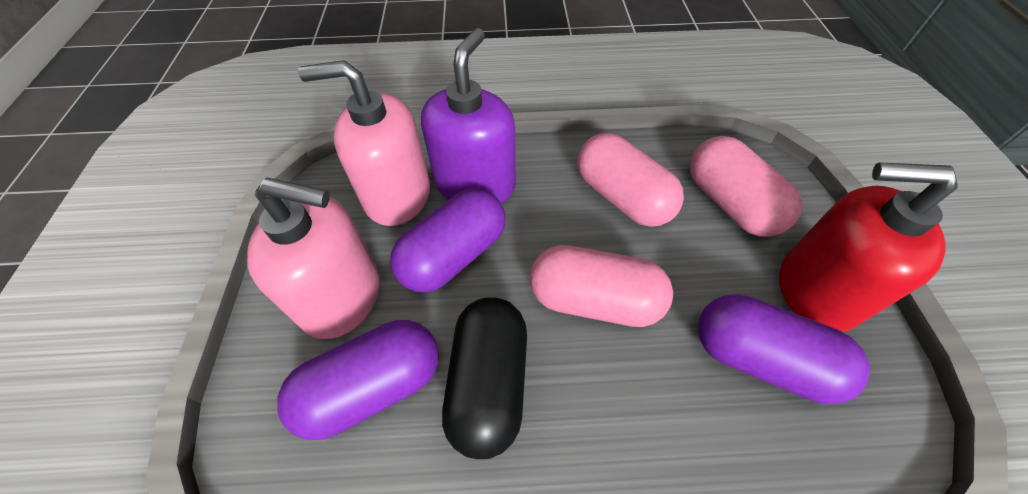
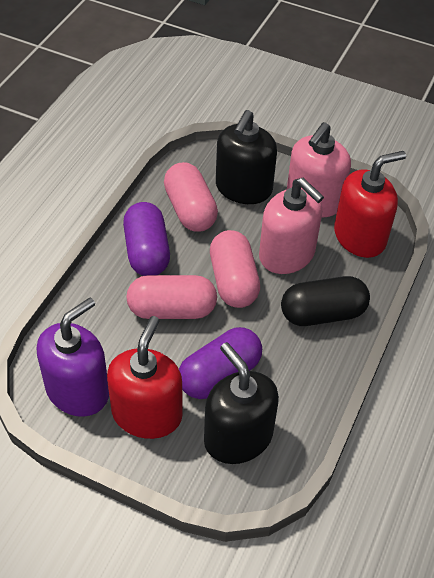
black soap dispenser: none = 0 -> [204,342,279,464] [216,110,277,204] = 2
purple capsule: [277,320,439,440] [390,188,505,293] [698,294,870,404] = 3 -> [123,202,170,276] [179,327,262,399] = 2
red soap dispenser: [779,163,958,332] = 1 -> [107,316,183,439] [334,151,406,258] = 2

